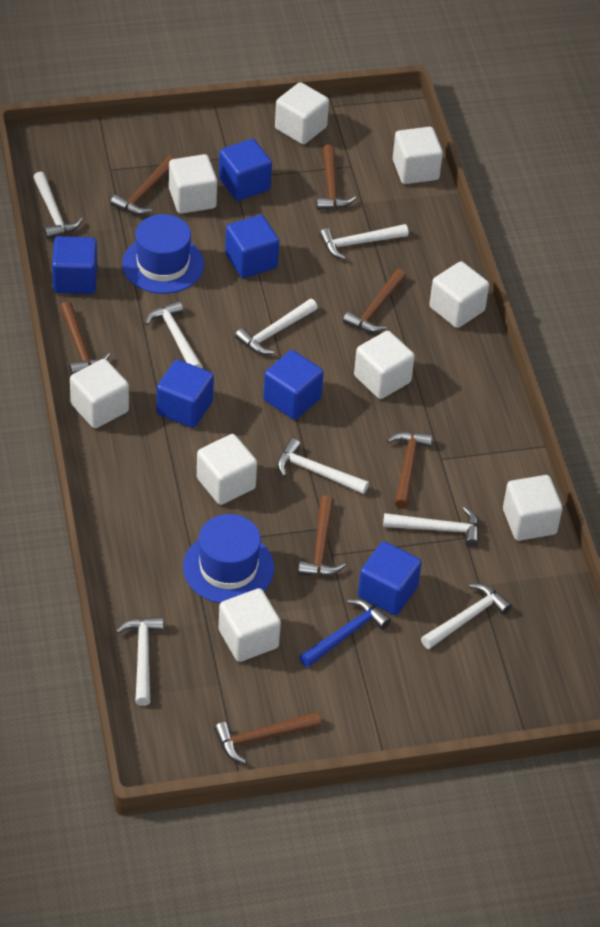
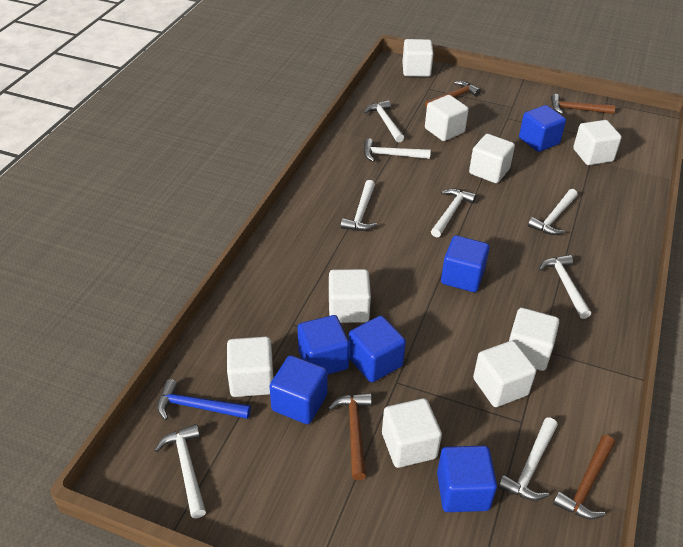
blue hat: [122,214,204,294] [183,514,274,603] = 2 -> none = 0
brown hammer: [60,301,110,375] [110,156,174,215] [214,712,321,764] [298,495,345,576] [316,145,356,210] [343,269,406,333] [387,432,433,509] = 7 -> [328,393,372,480] [425,81,481,108] [551,94,615,114] [553,435,615,519] = 4

